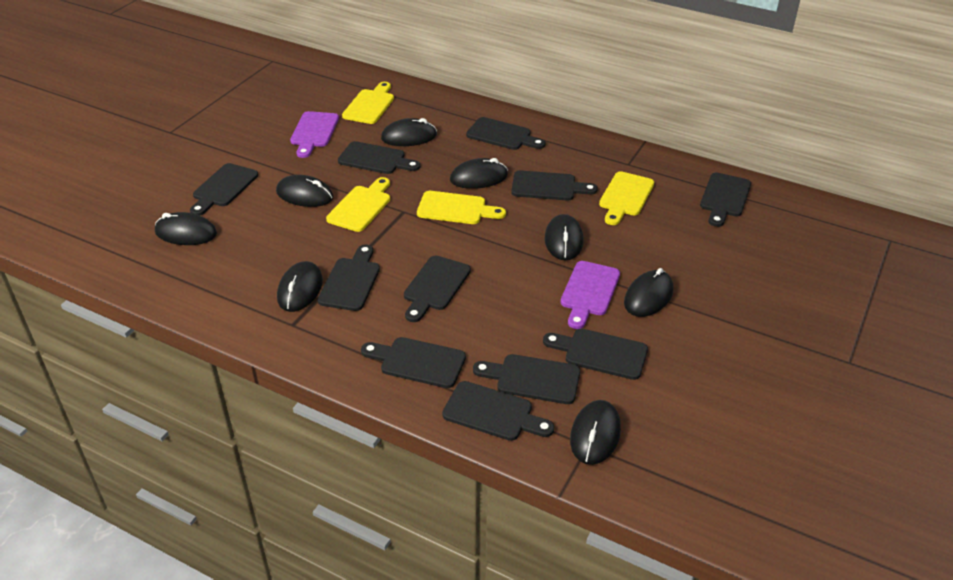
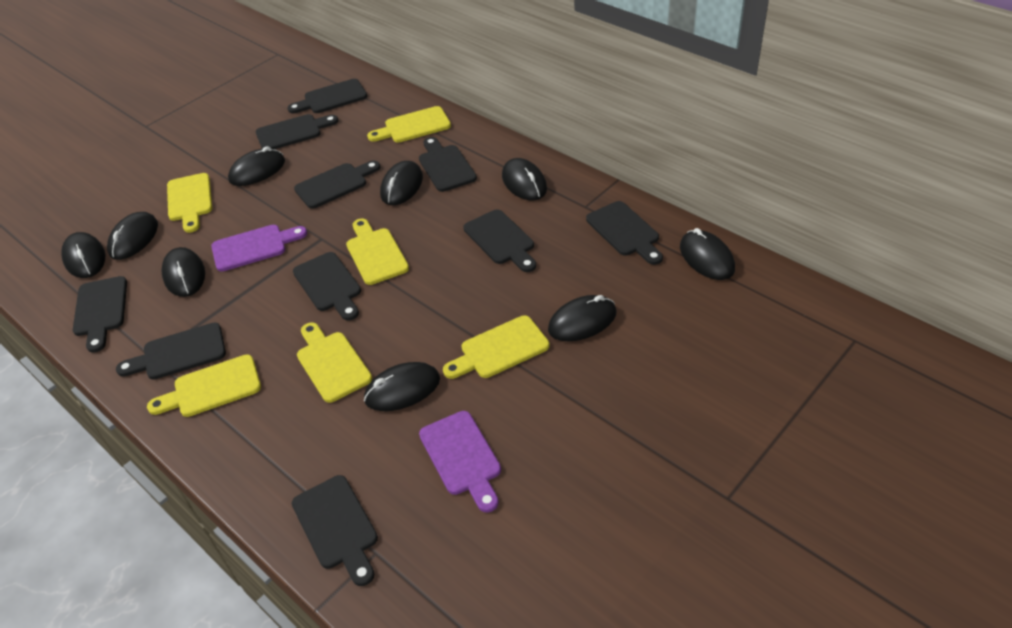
black cutting board: [190,163,258,215] [318,244,380,311] [338,141,420,174] [361,337,466,388] [404,255,471,322] [442,381,555,441] [466,117,546,150] [473,354,580,404] [511,170,598,201] [543,329,648,380] [700,173,751,227] = 11 -> [73,276,127,353] [116,323,226,380] [256,114,338,149] [287,79,367,113] [292,475,378,586] [293,252,361,321] [294,161,380,209] [419,137,477,192] [463,209,536,272] [586,201,663,265] = 10
black mouse: [155,212,217,245] [276,175,333,207] [277,261,323,312] [381,118,437,146] [450,158,508,189] [545,214,584,260] [570,400,621,465] [624,268,673,317] = 8 -> [61,232,105,278] [107,212,158,260] [162,247,205,297] [228,146,285,186] [364,362,440,411] [380,161,423,205] [502,158,547,200] [548,295,616,342] [680,228,735,280] = 9
yellow cutting board: [326,177,390,232] [342,82,394,124] [417,191,506,224] [599,171,654,225] = 4 -> [147,354,261,417] [167,173,212,233] [297,322,372,403] [346,218,409,285] [367,106,451,143] [443,315,550,379] = 6

